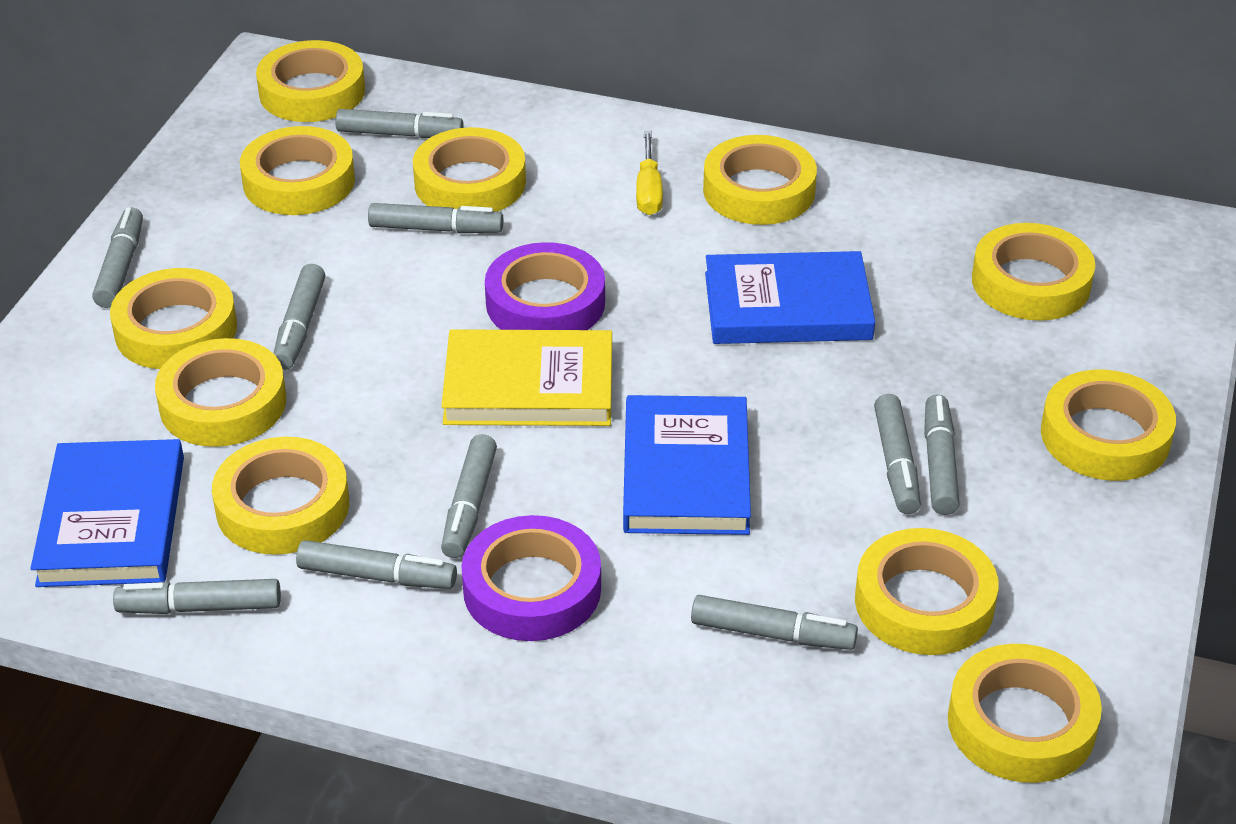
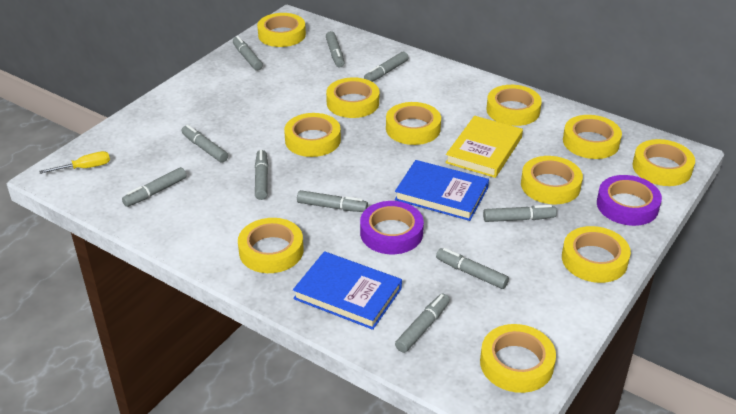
blue book: [30,439,184,587] [623,395,751,535] [705,251,875,344] = 3 -> [293,251,402,330] [395,160,489,221] = 2

